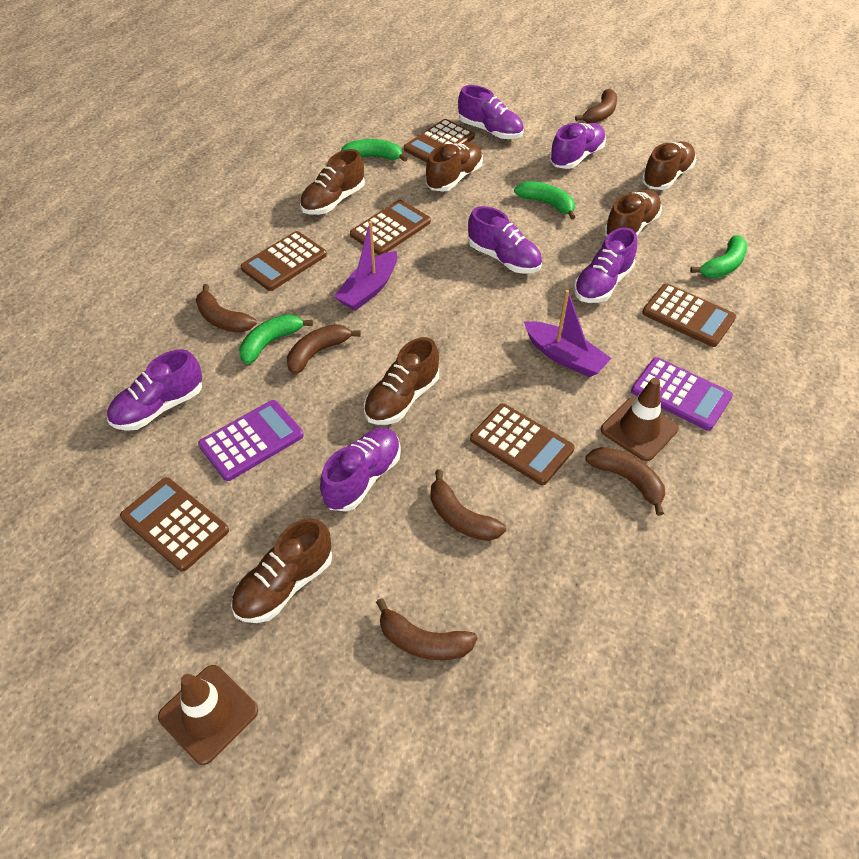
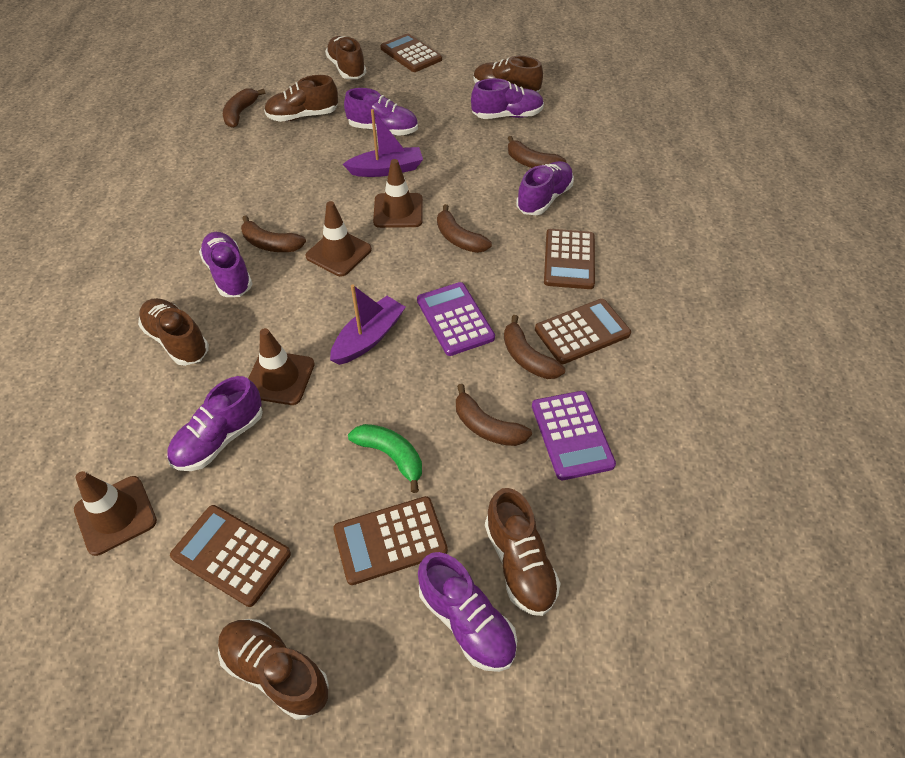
brown calculator: [120,477,229,572] [240,231,327,291] [350,200,431,255] [404,119,475,162] [470,403,575,485] [642,283,736,347] = 6 -> [170,505,291,607] [333,496,448,585] [380,33,442,72] [535,299,631,364] [544,229,595,289] = 5
brown traffic cone: [158,665,258,765] [601,378,679,461] = 2 -> [74,471,157,556] [248,328,315,405] [305,201,372,277] [373,159,423,228] = 4
green banana: [239,314,313,364] [341,139,408,162] [514,181,575,219] [690,235,747,278] = 4 -> [348,424,422,493] = 1

